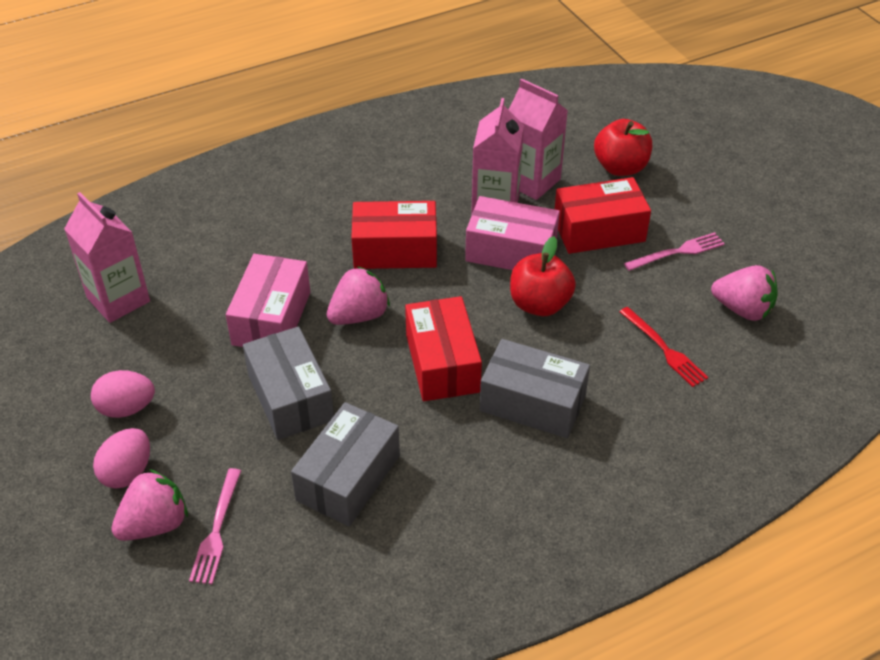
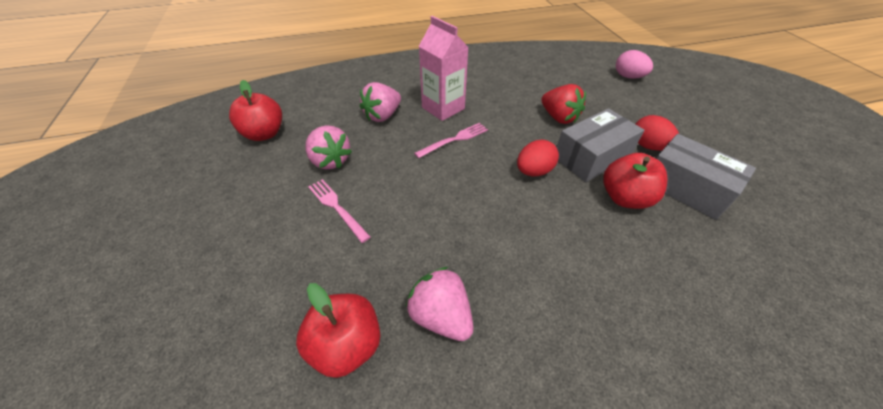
grey box: [243,326,334,440] [291,402,400,526] [480,339,590,438] = 3 -> [557,108,644,182] [656,134,756,220] = 2
pink box: [226,254,310,347] [465,196,560,270] = 2 -> none = 0
pink carton: [64,192,150,323] [471,98,524,215] [508,79,568,200] = 3 -> [419,16,469,121] = 1
pink egg: [91,370,155,418] [93,428,150,489] = 2 -> [616,50,653,79] = 1
red apple: [510,236,576,316] [594,119,652,176] = 2 -> [229,80,282,141] [296,283,380,378] [603,153,668,209] = 3
red box: [351,201,437,269] [405,296,482,401] [555,177,651,254] = 3 -> none = 0
red egg: none = 0 -> [517,140,559,176] [636,115,679,151] = 2
red fork: [619,307,708,387] = 1 -> none = 0
red strawberry: none = 0 -> [541,84,586,124] = 1

